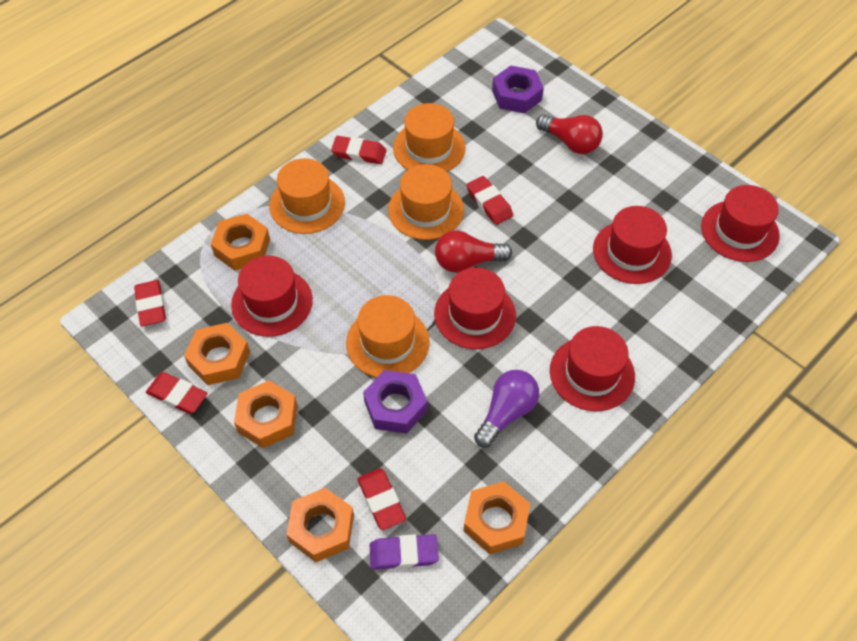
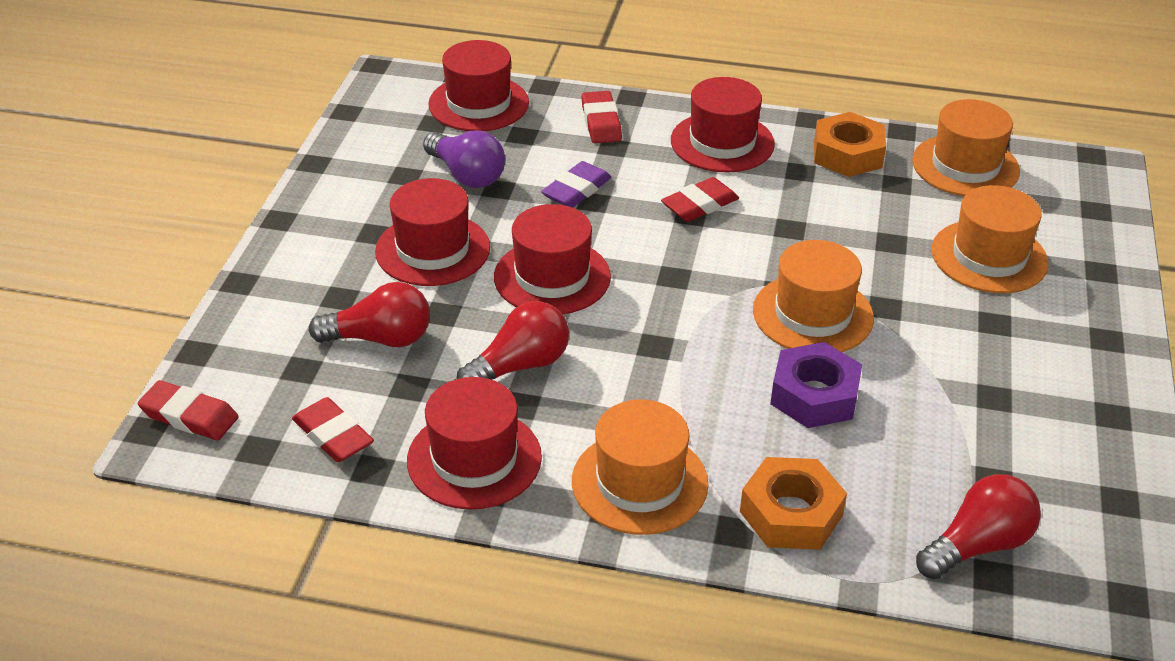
orange nut: [184,323,250,385] [211,214,270,271] [234,380,298,448] [286,488,354,562] [464,481,530,554] = 5 -> [740,457,847,550] [814,112,886,177] = 2
purple nut: [363,370,427,433] [492,66,544,113] = 2 -> [770,342,862,428] = 1
red eraser: [134,280,166,326] [146,372,208,414] [331,136,386,164] [357,468,406,530] [466,176,513,225] = 5 -> [138,380,238,440] [292,397,374,462] [581,91,622,143] [661,177,739,222] = 4
red light bulb: [435,230,512,273] [536,114,603,154] = 2 -> [309,282,430,347] [457,301,569,380] [916,474,1041,579] = 3

